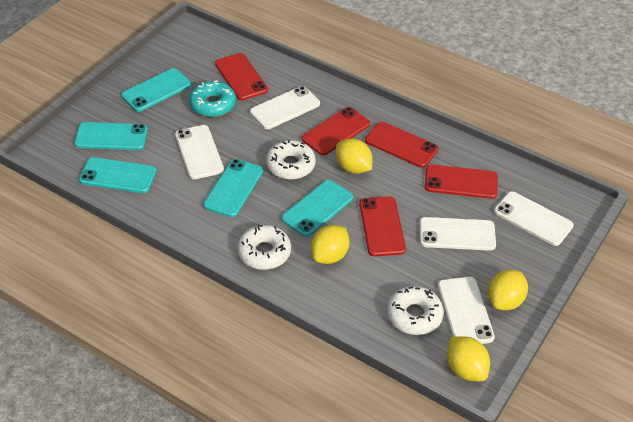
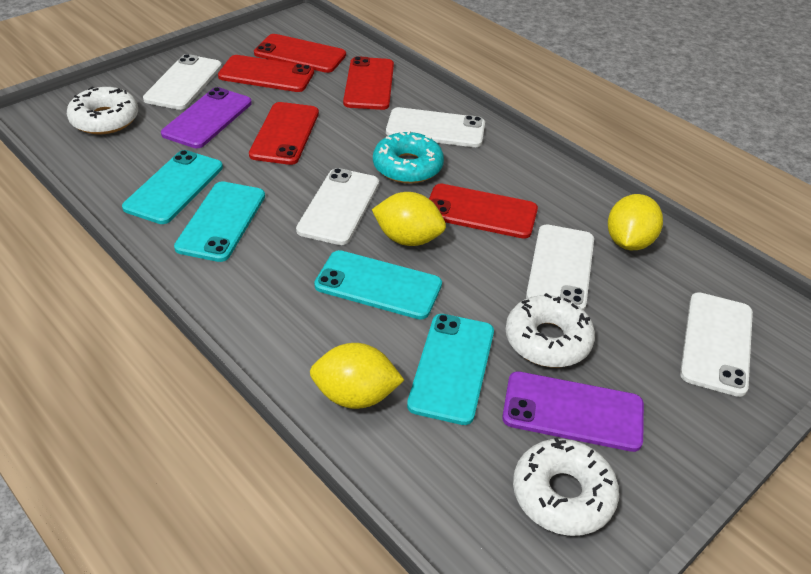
purple phone: none = 0 -> [161,87,252,148] [502,371,644,452] = 2
turquoise phone: [74,122,148,150] [79,157,157,193] [121,68,191,112] [203,159,263,217] [282,180,353,237] = 5 -> [122,150,223,224] [174,181,265,262] [314,250,442,320] [407,314,494,425] = 4
yellow lemon: [311,225,350,264] [336,138,373,174] [447,336,490,381] [488,270,528,311] = 4 -> [310,343,404,409] [372,192,446,246] [608,194,663,250] = 3

